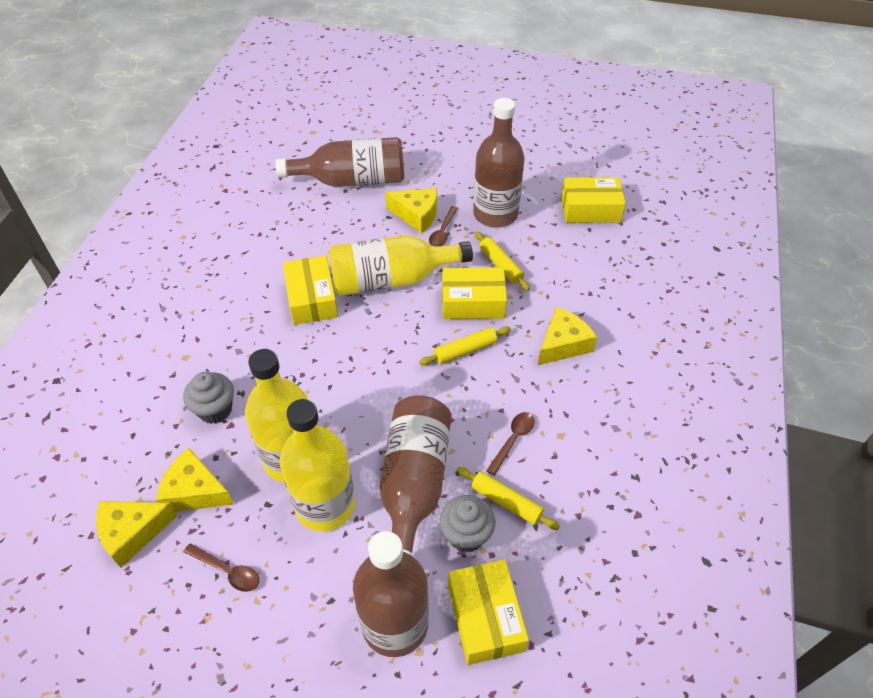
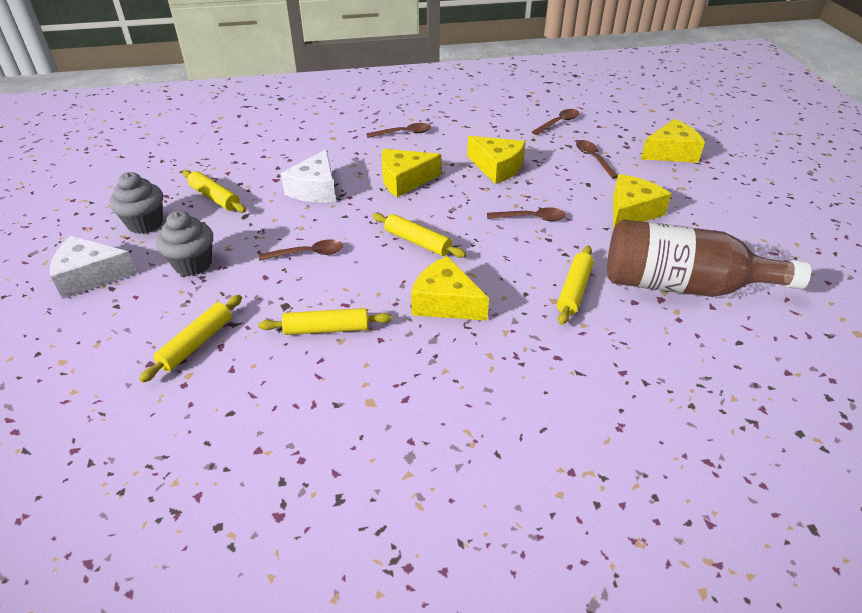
brown bottle: [275,137,404,187] [353,531,429,657] [379,395,451,557] [473,98,525,228] = 4 -> [607,219,811,297] = 1
brown spoon: [184,543,259,592] [429,206,458,246] [486,412,535,476] = 3 -> [259,239,343,261] [366,123,431,138] [487,207,566,221] [532,109,579,135] [576,140,618,179] = 5
white cheese: none = 0 -> [50,236,138,299] [281,149,336,203] = 2
yellow bottle: [245,349,308,482] [280,399,355,532] [329,235,473,296] = 3 -> none = 0
yellow box: [283,255,338,325] [442,268,507,319] [448,559,529,665] [561,177,626,223] = 4 -> none = 0
yellow cheese: [96,501,178,568] [156,448,234,511] [385,188,437,233] [538,307,597,365] = 4 -> [382,149,441,197] [411,256,489,320] [467,136,526,184] [613,174,671,230] [641,119,705,163] = 5
yellow rolling pin: [419,326,511,365] [457,467,560,530] [475,232,530,291] = 3 -> [139,295,242,383] [182,170,246,213] [258,308,392,335] [372,213,466,258] [557,246,594,325] = 5

